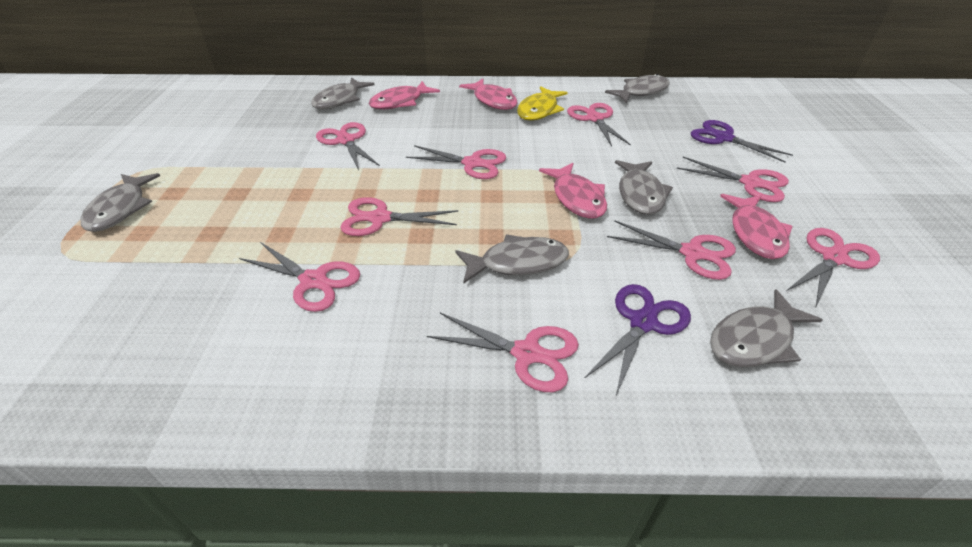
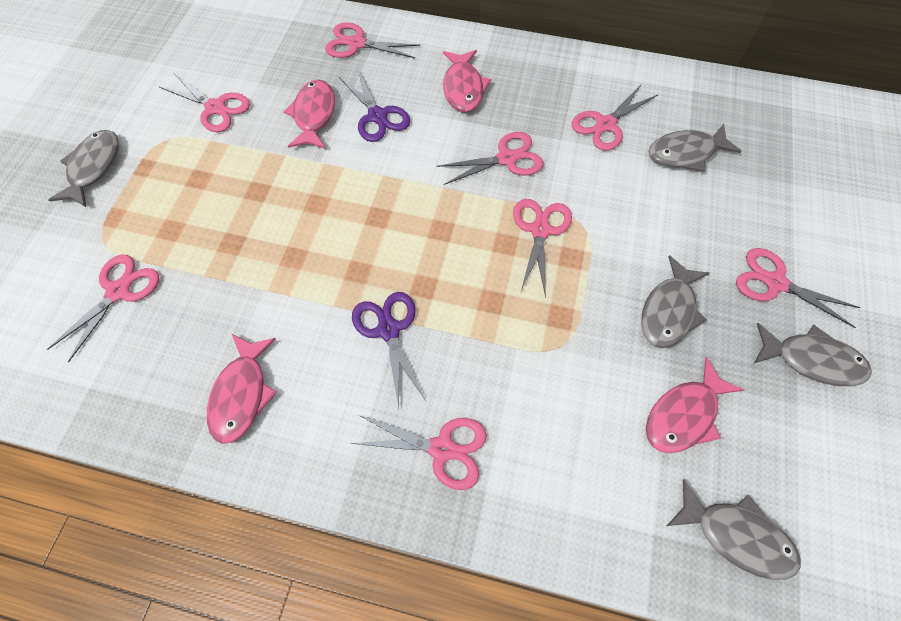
grey fish: [81,173,160,232] [311,77,374,109] [455,234,569,284] [605,74,670,103] [615,160,673,215] [710,289,822,368] = 6 -> [48,130,119,207] [641,255,709,348] [648,124,742,172] [667,479,801,580] [754,323,872,386] = 5
pink scissors: [239,242,360,312] [316,122,380,170] [340,197,459,236] [406,145,506,179] [427,313,579,392] [567,103,631,146] [607,220,736,280] [677,157,789,202] [786,228,880,306] = 9 -> [47,255,159,363] [159,74,250,132] [325,22,420,58] [351,415,487,490] [436,132,543,185] [513,199,572,297] [571,85,659,151] [736,248,861,328] = 8
yellow fish: [517,86,568,121] = 1 -> none = 0

